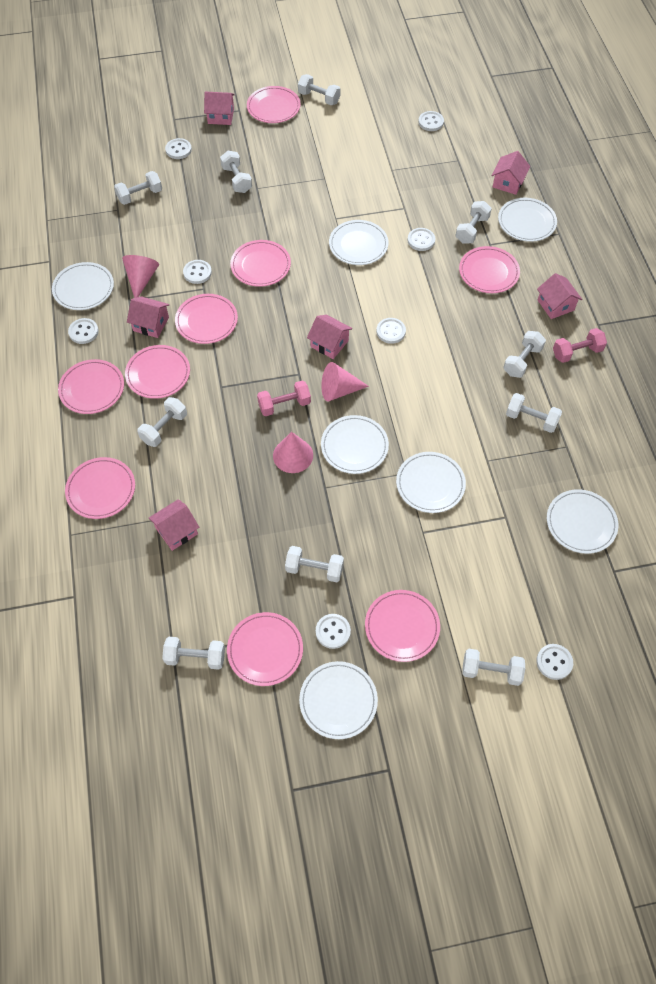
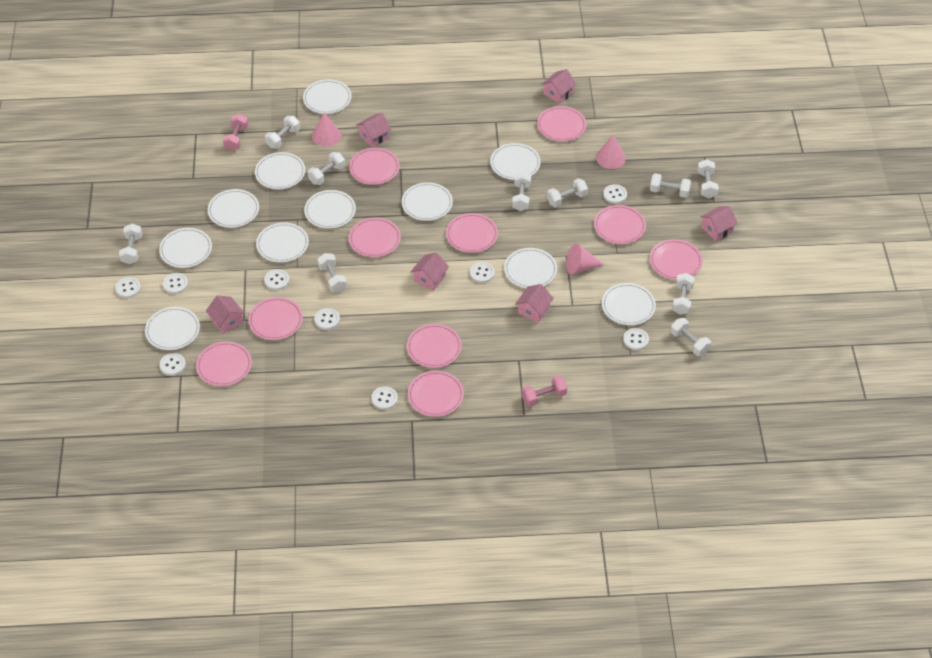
pink plate: [58,359,124,414] [65,457,135,519] [125,345,190,399] [175,294,238,344] [227,612,303,686] [230,240,291,287] [247,86,301,123] [365,590,440,662] [459,246,520,293] = 9 -> [196,341,252,386] [248,297,303,340] [349,148,400,185] [349,218,401,257] [407,324,462,368] [408,371,464,417] [446,213,498,253] [537,106,586,142] [594,205,646,244] [650,239,703,280] = 10
white button: [68,318,99,344] [165,138,192,159] [183,260,212,284] [316,614,351,649] [376,318,406,344] [408,228,435,251] [418,111,444,131] [536,644,573,680] = 8 -> [115,277,141,298] [159,353,186,376] [163,273,188,294] [264,269,289,290] [314,308,340,330] [371,387,398,410] [470,262,495,283] [603,184,627,204] [623,328,649,350] = 9
white plate: [52,262,114,310] [299,661,378,739] [321,415,389,474] [329,220,389,265] [396,452,466,513] [498,198,557,242] [547,489,618,554] = 7 -> [145,307,200,350] [159,228,212,268] [208,189,259,228] [255,152,305,189] [256,223,309,263] [303,79,352,114] [304,190,356,229] [401,182,453,221] [490,143,541,180] [504,248,557,288] [602,283,656,325] = 11

